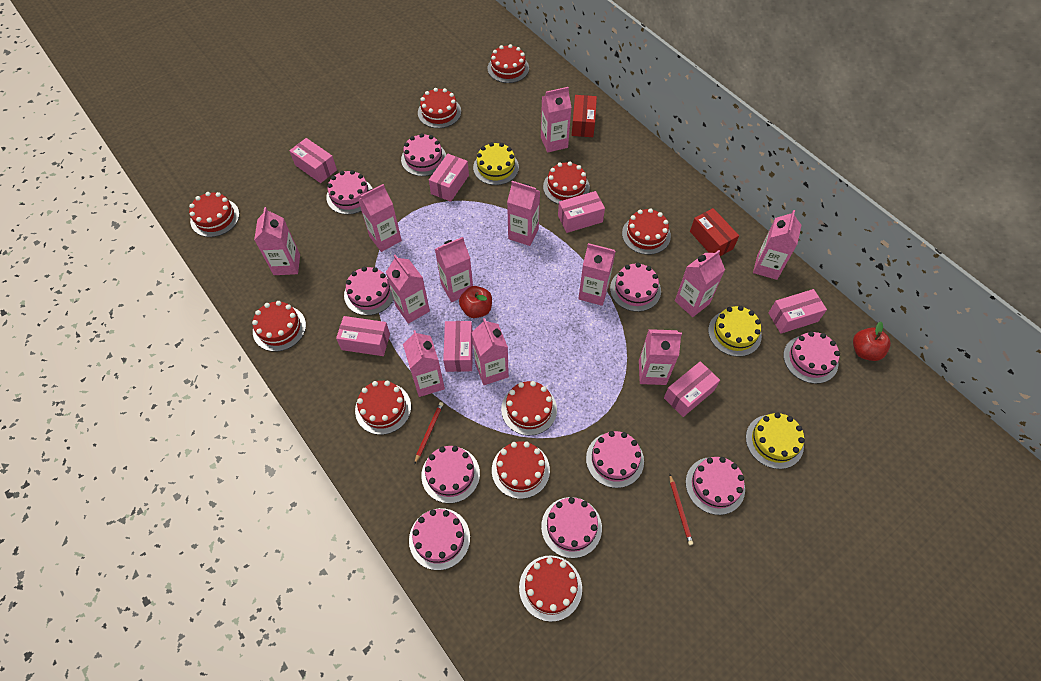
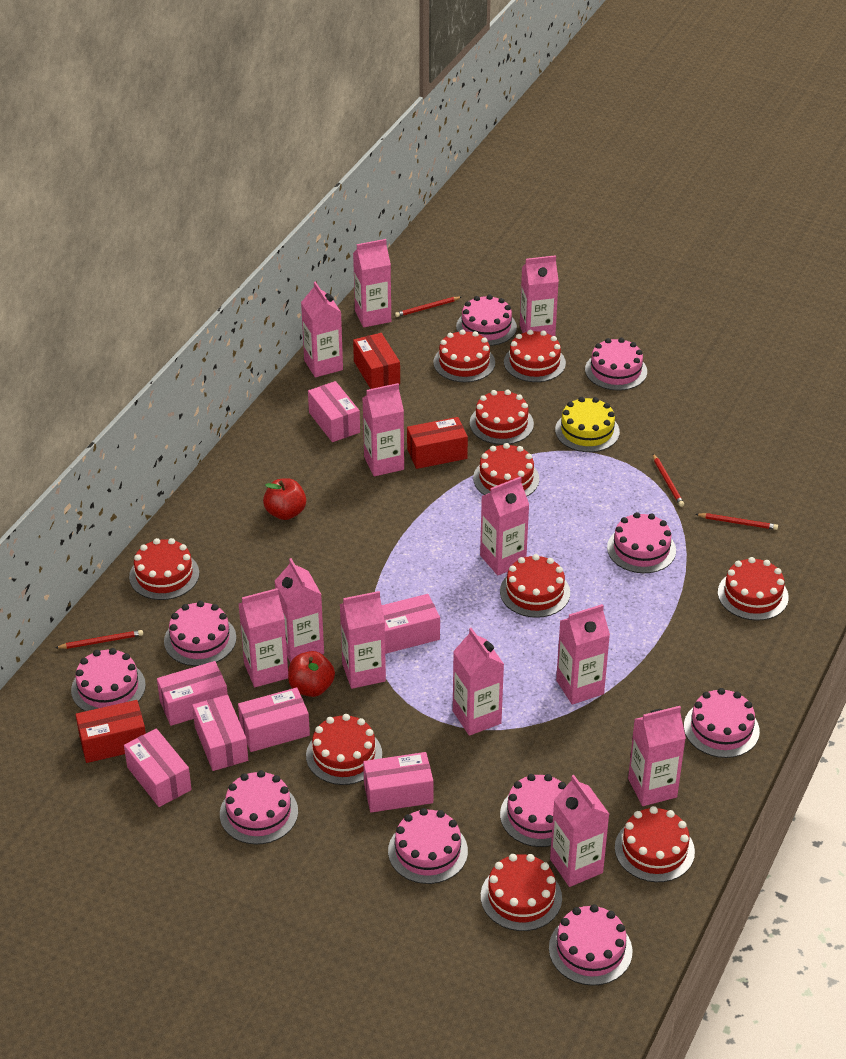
red box: [572,95,597,137] [690,208,739,256] = 2 -> [76,700,146,763] [353,333,400,389] [407,417,468,469] = 3
red pencil: [414,402,443,464] [669,475,693,545] = 2 -> [55,630,143,649] [395,297,461,317] [653,454,684,507] [696,513,778,530] = 4
yellow cake: [473,142,519,185] [708,306,762,357] [746,412,805,469] = 3 -> [555,397,620,452] = 1

